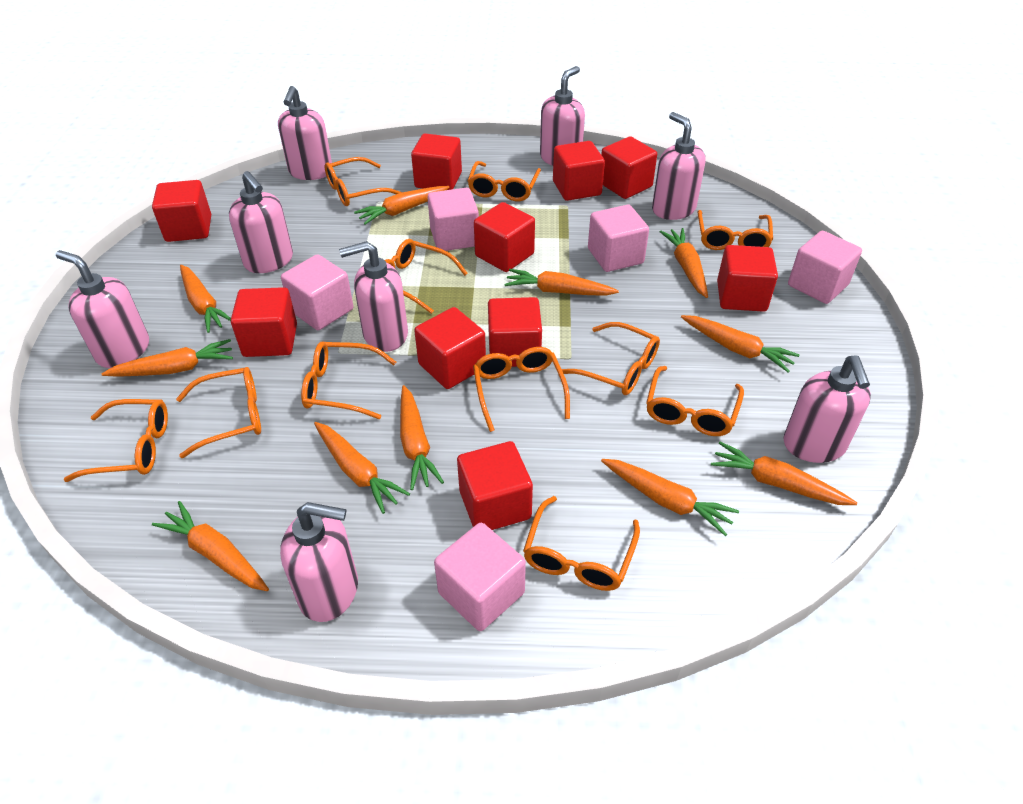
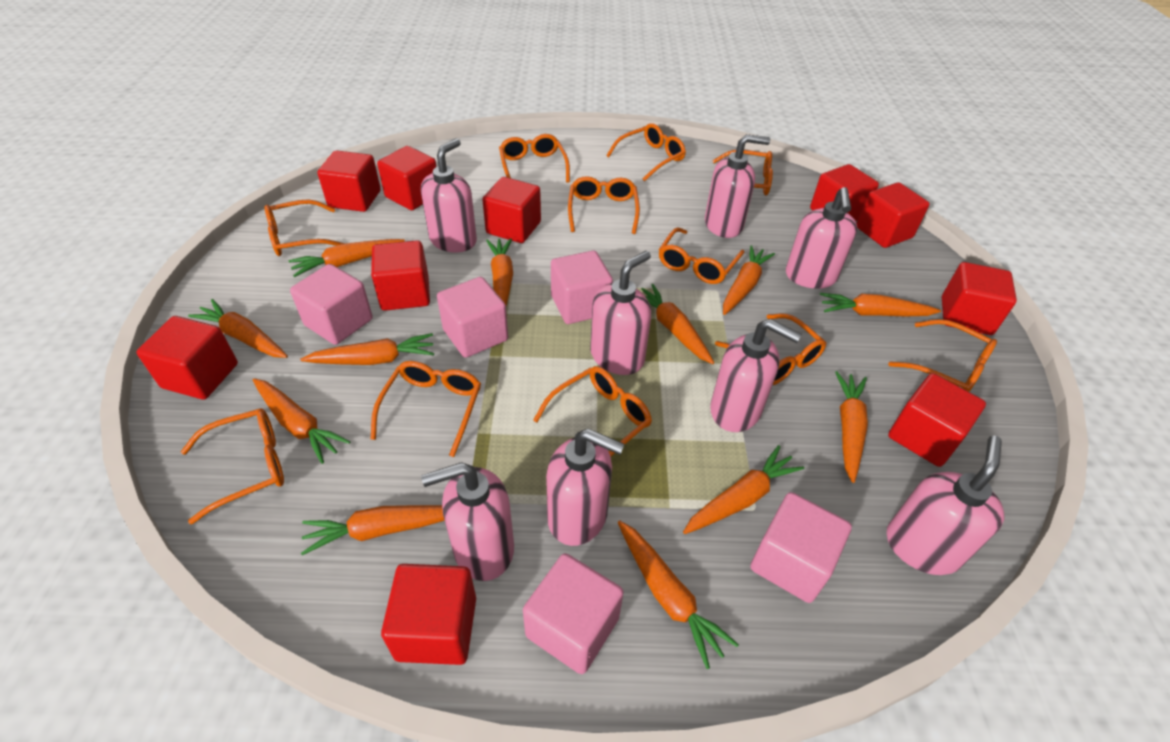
orange carrot: [101,339,233,377] [152,501,269,591] [180,265,231,333] [314,422,410,514] [354,186,449,225] [400,385,444,490] [504,269,619,296] [601,459,739,536] [660,228,708,298] [681,315,800,373] [711,442,857,505] = 11 -> [188,299,288,358] [253,378,351,464] [289,239,405,277] [300,333,434,365] [301,505,445,555] [486,238,513,306] [618,520,739,669] [641,284,714,364] [683,445,804,534] [723,245,775,315] [820,293,941,316] [835,371,868,483] = 12

